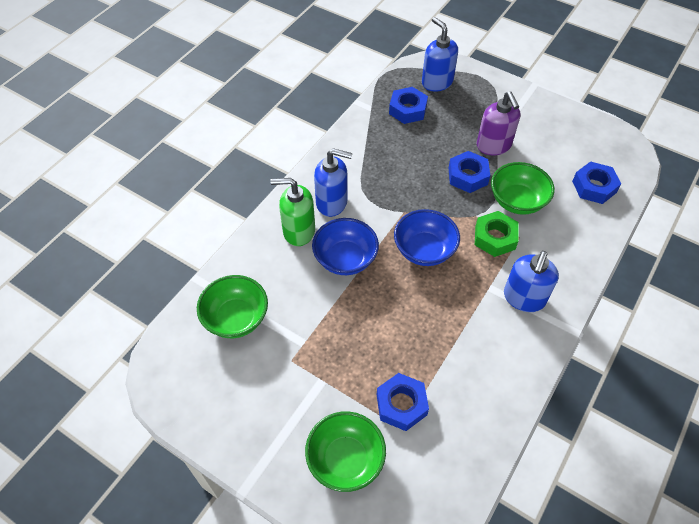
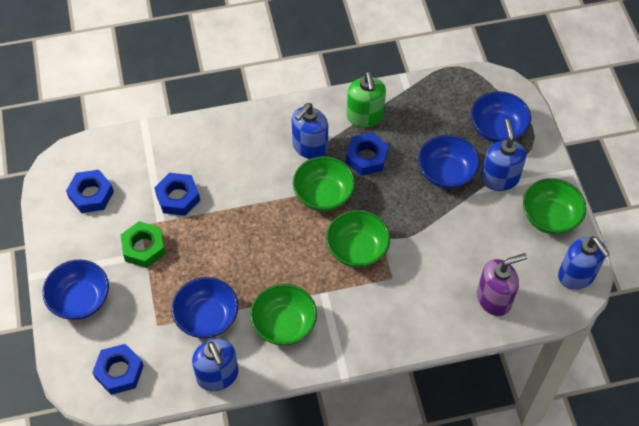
blue bowl: [312,218,379,275] [394,209,460,266] = 2 -> [42,260,109,320] [171,277,238,339] [418,135,480,189] [471,91,531,143] = 4
blue soap dispenser: [314,148,352,217] [422,17,458,92] [504,251,559,312] = 3 -> [192,339,238,391] [292,103,328,159] [481,119,526,191] [558,236,610,290] = 4
green bowl: [197,275,268,338] [305,411,386,492] [491,162,555,215] = 3 -> [250,284,317,346] [293,156,355,212] [326,210,390,268] [523,178,587,235] = 4

